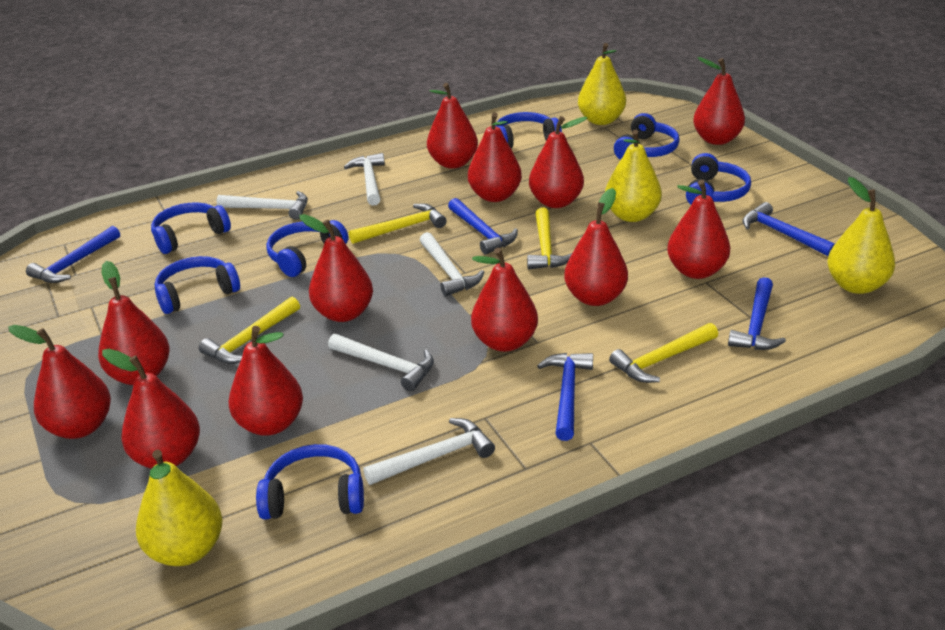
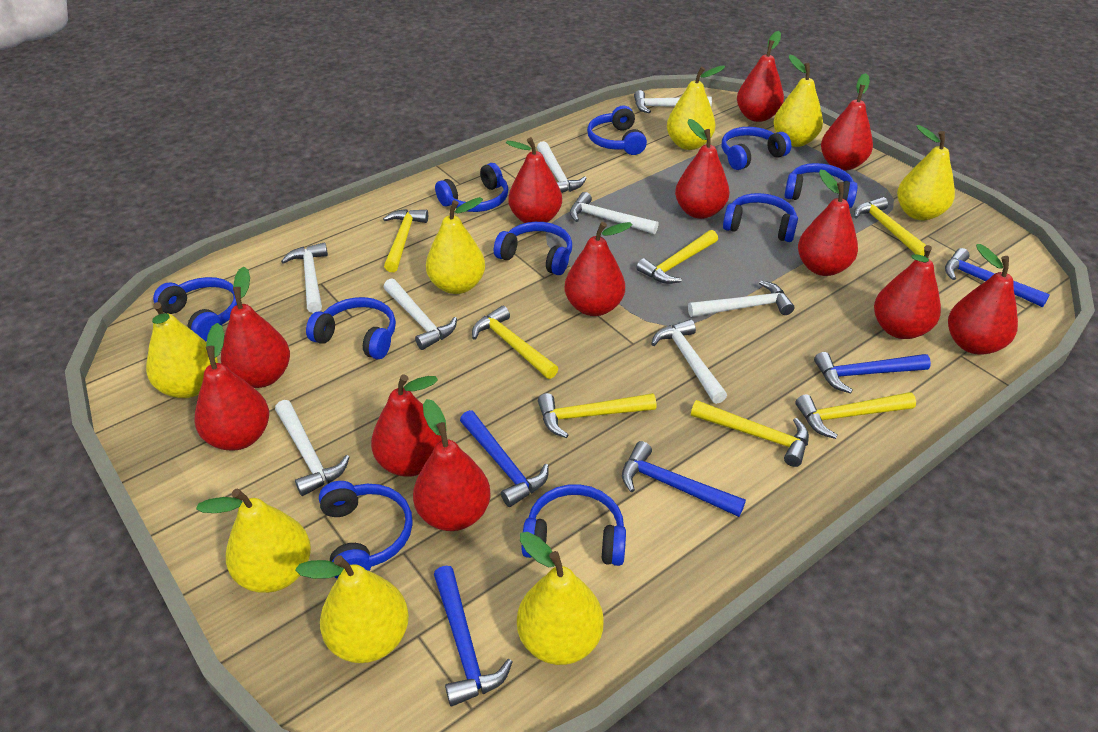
blue headphones: [151,202,231,254] [155,256,240,314] [256,444,364,520] [266,220,348,277] [495,112,562,148] [614,113,680,160] [686,153,751,205] = 7 -> [153,277,237,342] [306,297,396,360] [319,481,413,579] [435,163,508,212] [494,222,572,275] [522,484,626,566] [587,106,647,155] [722,127,791,170] [723,193,798,242] [784,163,858,208] = 10
white hammer: [216,191,308,220] [328,334,434,391] [344,153,385,206] [363,418,495,485] [420,232,484,297] = 5 -> [275,400,350,496] [281,242,328,313] [384,278,457,350] [537,141,587,193] [570,192,659,234] [634,90,712,113] [651,319,727,404] [688,281,794,317] = 8
yellow hammer: [199,297,300,364] [349,204,446,244] [527,208,572,269] [609,323,718,383] = 4 -> [383,209,428,272] [472,306,558,379] [538,393,656,438] [636,230,718,284] [691,400,809,467] [795,392,916,439] [854,197,926,256] = 7
yellow pear: [136,450,223,566] [578,43,626,125] [605,130,662,222] [828,177,895,294] = 4 -> [146,302,218,398] [196,488,311,593] [295,555,409,663] [426,197,485,294] [517,532,604,665] [667,65,725,150] [773,54,823,147] [897,125,955,220] = 8

